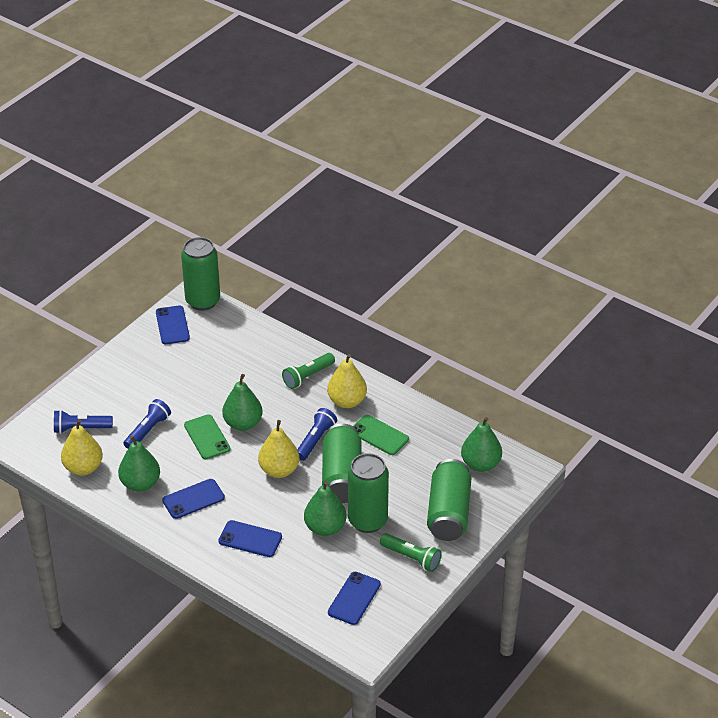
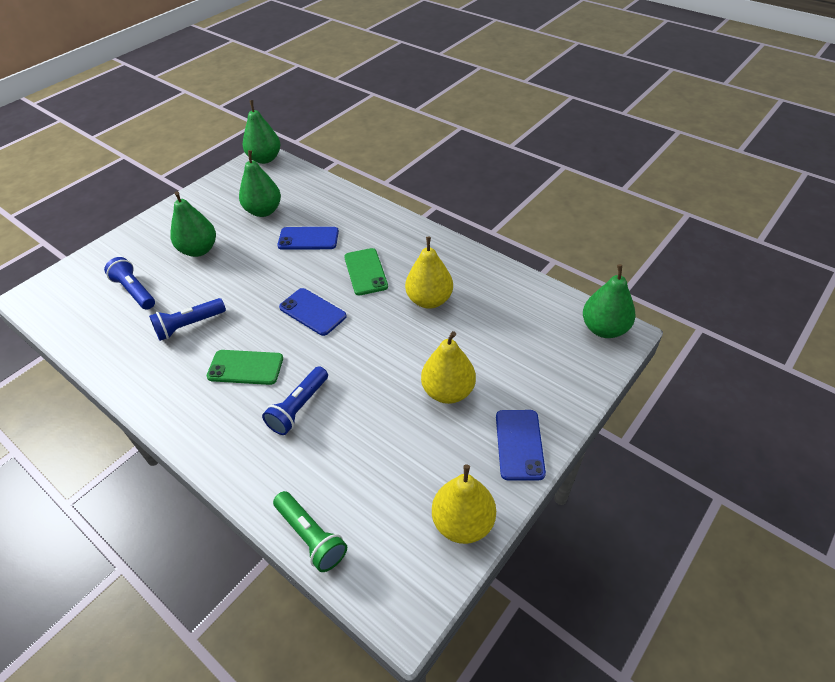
blue phone: [156,305,190,344] [162,479,225,519] [218,520,282,557] [328,572,381,625] = 4 -> [277,227,339,250] [279,288,347,336] [496,410,546,481] = 3
green can: [181,237,220,311] [322,423,362,503] [348,453,389,533] [427,459,471,541] = 4 -> none = 0
green flashlight: [282,353,335,389] [380,533,442,572] = 2 -> [273,491,347,572] = 1

